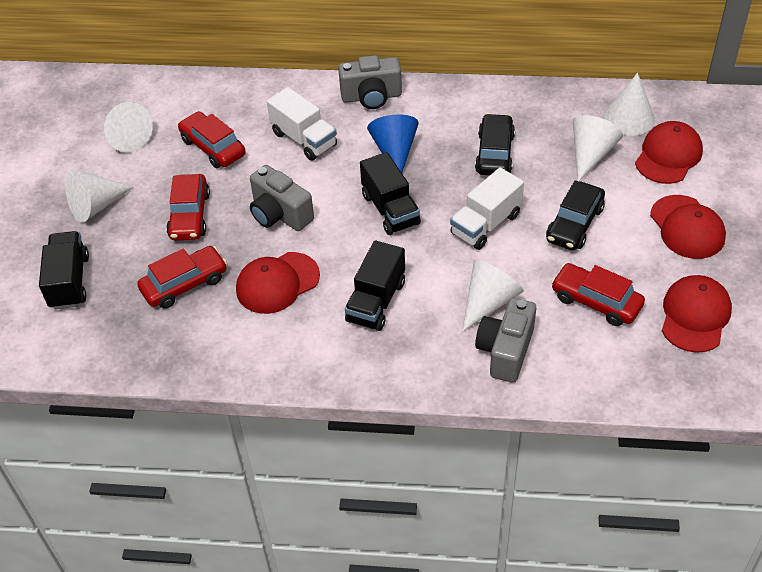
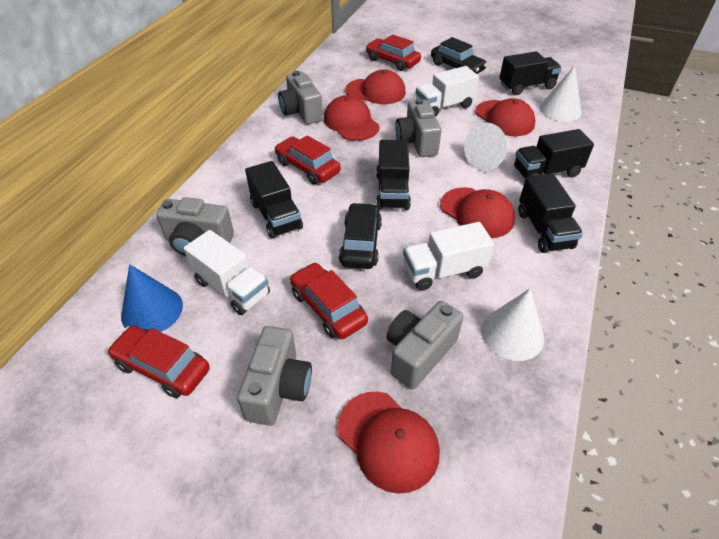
black truck: [39,231,89,309] [345,240,405,331] [360,152,421,235] = 3 -> [245,161,303,239] [376,140,411,210] [499,51,562,95] [514,129,594,179] [518,174,583,253] = 5
grey camera: [250,165,314,231] [338,55,402,109] [475,298,536,383] = 3 -> [156,197,234,256] [237,326,312,426] [278,71,323,124] [386,301,463,389] [395,98,442,157] = 5
red cap: [236,252,320,314] [635,121,703,184] [650,195,726,259] [662,275,732,353] = 4 -> [324,95,380,141] [337,392,440,494] [345,69,406,104] [440,187,515,238] [475,98,535,136] = 5
white cone: [66,169,133,222] [104,102,153,152] [462,259,524,332] [573,115,623,181] [604,73,655,136] = 5 -> [464,123,510,171] [481,289,544,361] [539,65,581,122] = 3
white truck: [267,87,337,161] [450,167,524,250] = 2 -> [184,230,270,315] [403,222,494,291] [416,66,479,117] = 3

